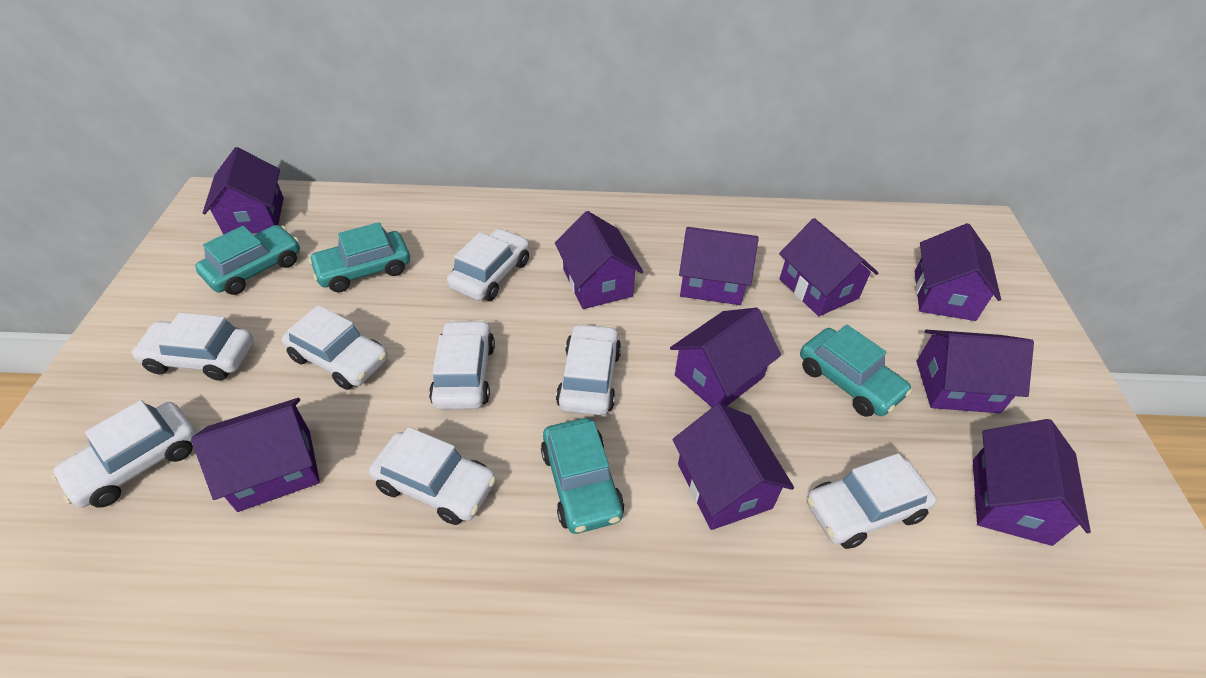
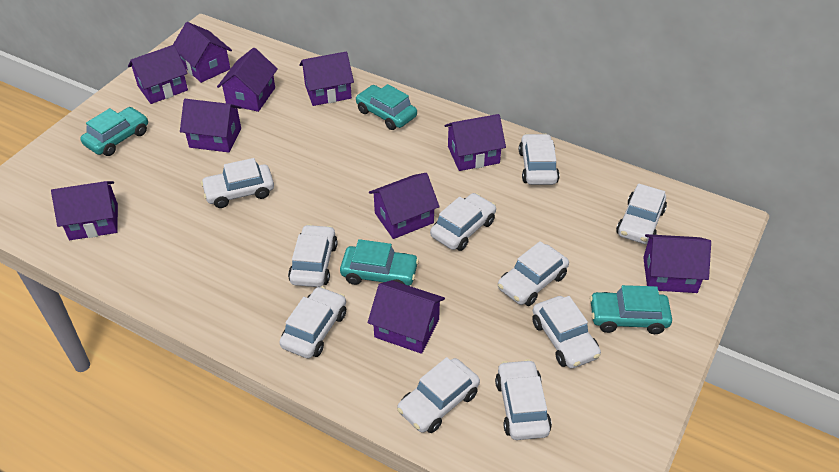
white car: [51,400,197,508] [131,312,254,381] [282,305,388,390] [369,427,496,525] [429,320,495,410] [447,228,530,301] [556,323,621,415] [806,453,937,549] = 8 -> [201,158,274,208] [280,286,346,359] [288,224,338,287] [397,357,480,433] [430,193,496,251] [495,359,552,440] [498,241,569,306] [519,134,560,185] [532,296,601,368] [616,183,667,244] = 10

